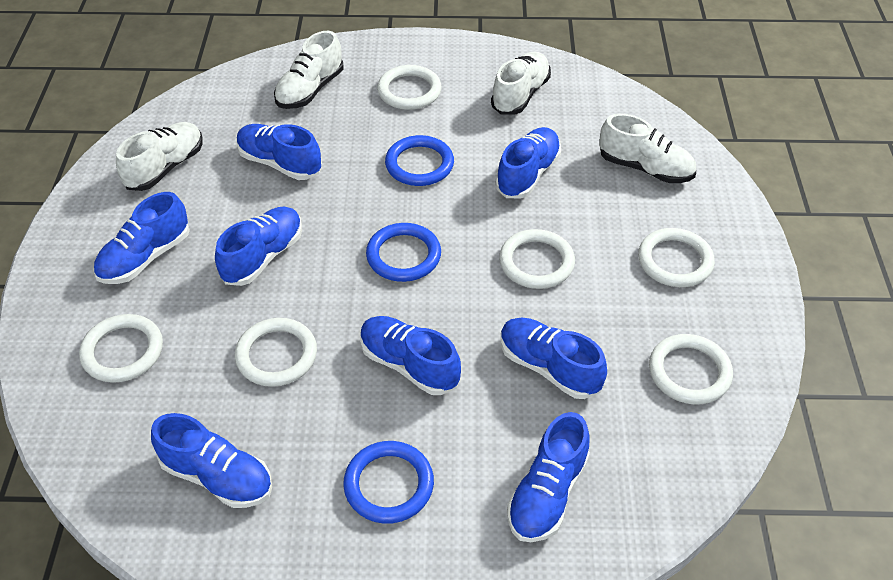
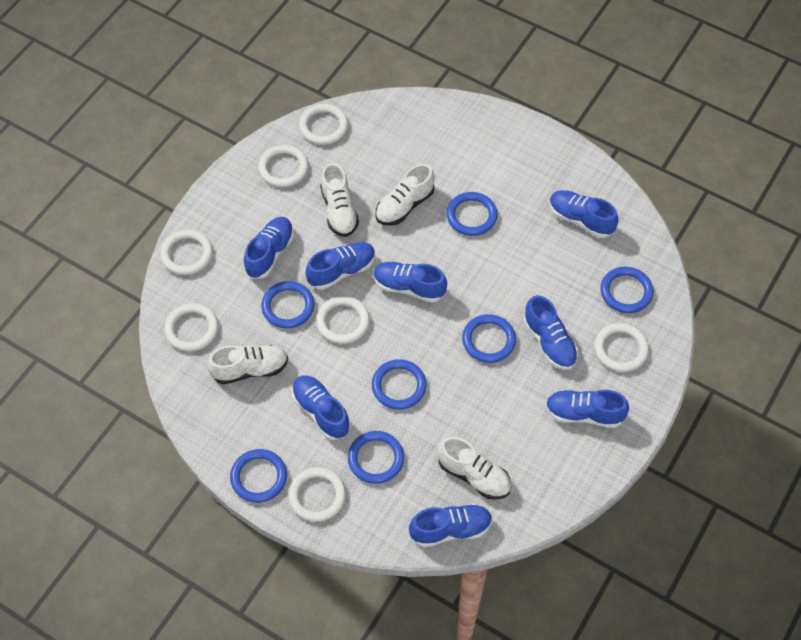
blue ring: [343,441,434,524] [366,223,441,282] [385,135,454,186] = 3 -> [230,449,287,503] [261,281,314,329] [348,431,404,484] [372,359,427,410] [446,192,498,236] [462,314,516,363] [600,267,653,313] = 7
white ring: [79,314,163,383] [235,318,317,387] [377,65,442,110] [499,229,575,289] [638,228,715,287] [649,334,733,404] = 6 -> [160,230,212,275] [164,303,218,351] [258,145,308,187] [288,467,346,522] [299,104,348,145] [316,296,370,344] [594,323,649,372] = 7

